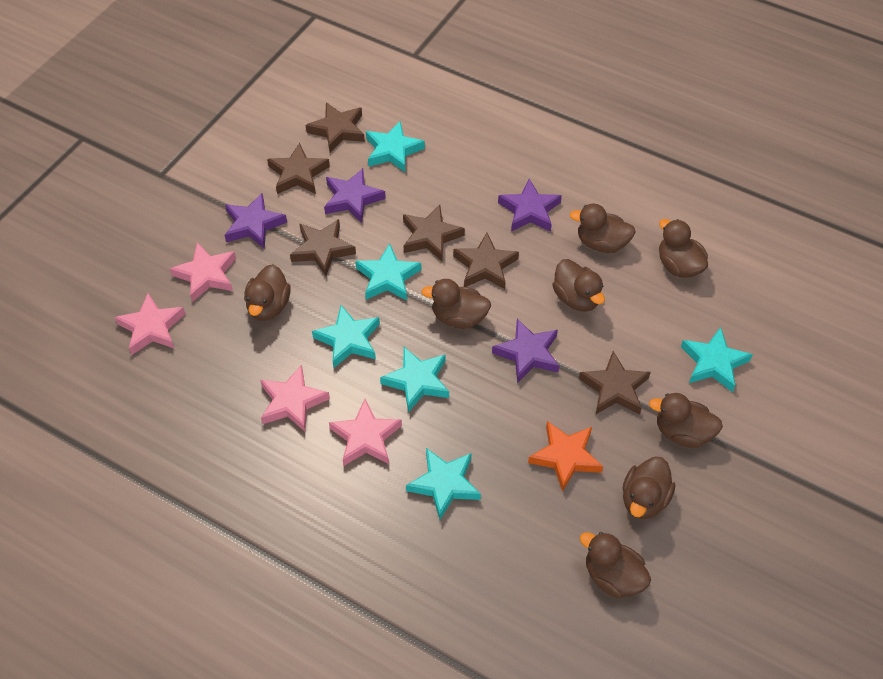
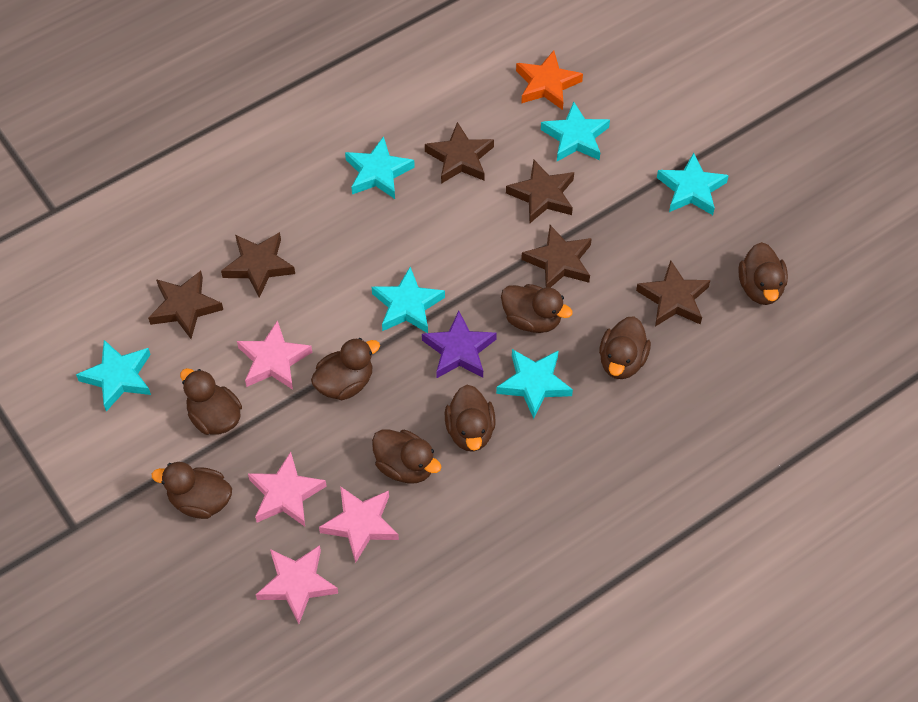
purple star: [225,193,287,249] [324,168,386,223] [492,318,559,383] [498,179,562,232] = 4 -> [422,311,497,378] = 1

